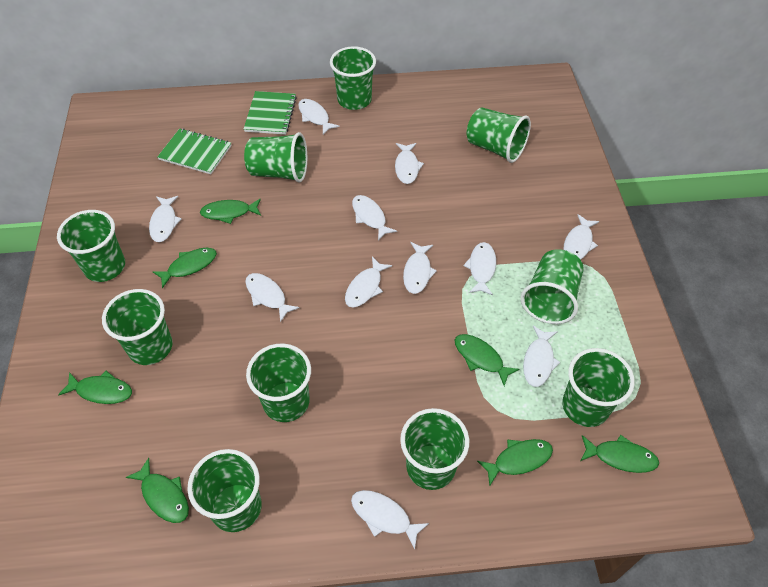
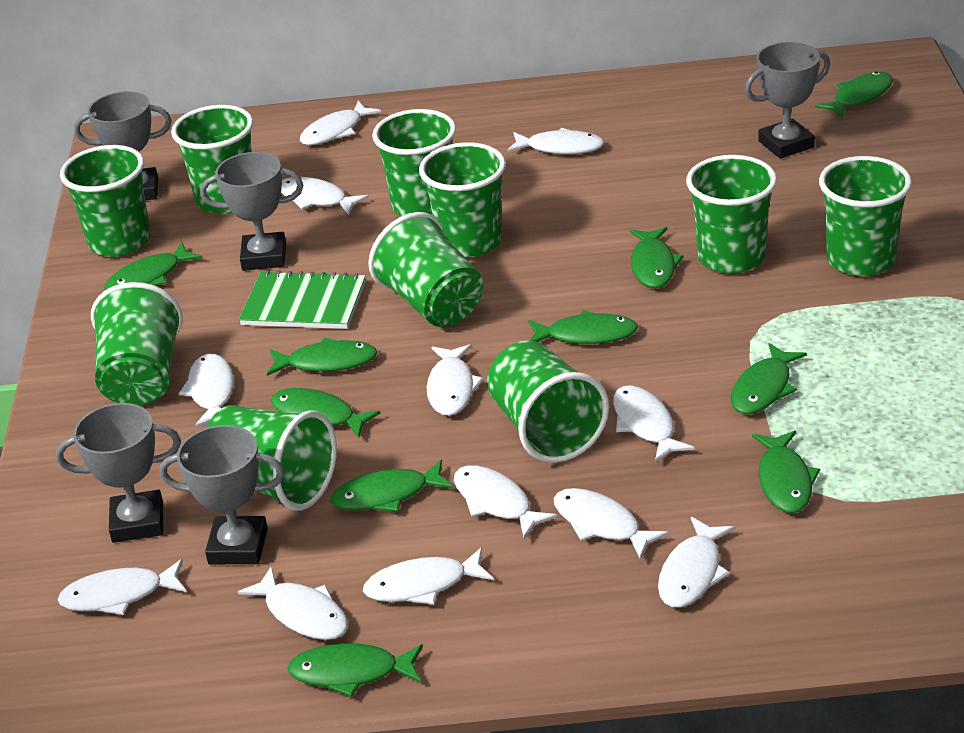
green fish: [58,371,132,404] [126,458,189,523] [153,248,217,288] [200,198,261,224] [455,334,520,386] [477,439,553,486] [580,435,659,473] = 7 -> [104,242,203,290] [267,337,378,376] [271,388,380,438] [287,643,423,697] [330,459,454,512] [528,310,638,344] [630,227,684,288] [731,343,807,414] [752,431,820,513] [815,72,893,118] = 10
green notebook: [157,128,231,174] [244,91,297,135] = 2 -> [239,270,365,329] = 1
grey trophy: none = 0 -> [56,403,181,543] [74,91,172,200] [160,425,285,564] [200,152,303,271] [745,42,830,159] = 5
white fish: [149,196,182,242] [245,273,299,322] [298,99,340,134] [345,257,392,308] [351,490,429,549] [352,195,397,241] [395,143,424,184] [403,242,437,294] [463,242,496,296] [523,326,560,387] [564,214,599,260] = 11 -> [58,559,187,615] [178,354,234,428] [238,566,348,640] [281,177,369,215] [300,101,381,145] [363,547,494,605] [427,344,484,416] [454,465,558,539] [507,128,604,154] [553,488,669,560] [613,385,695,463] [658,517,735,608] = 12

